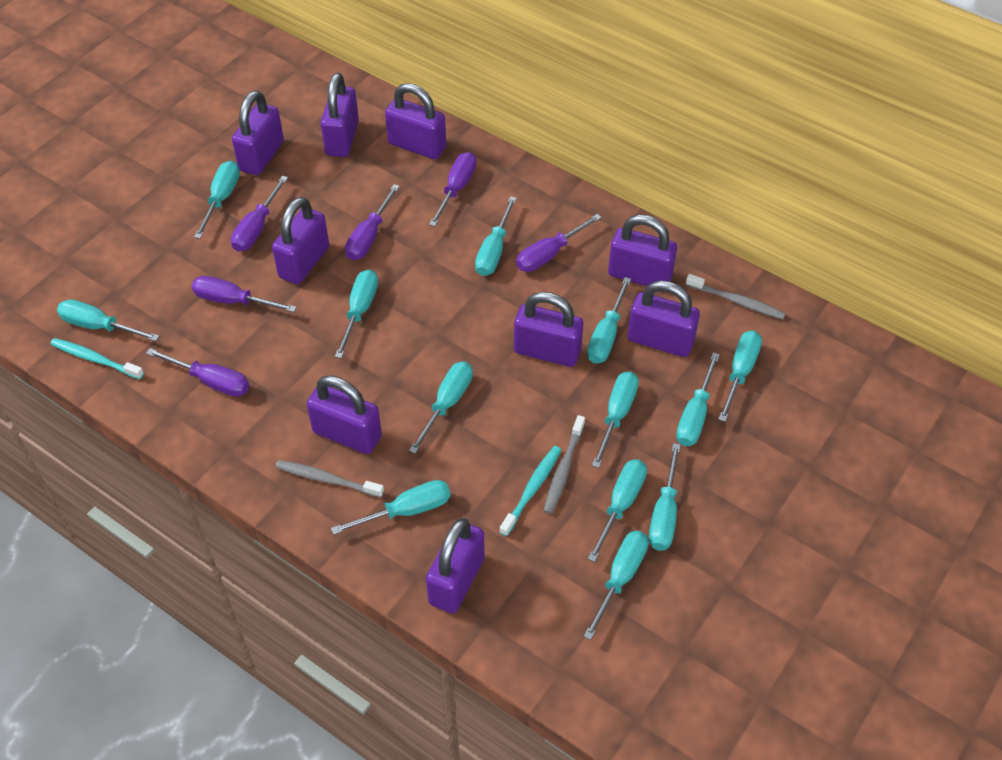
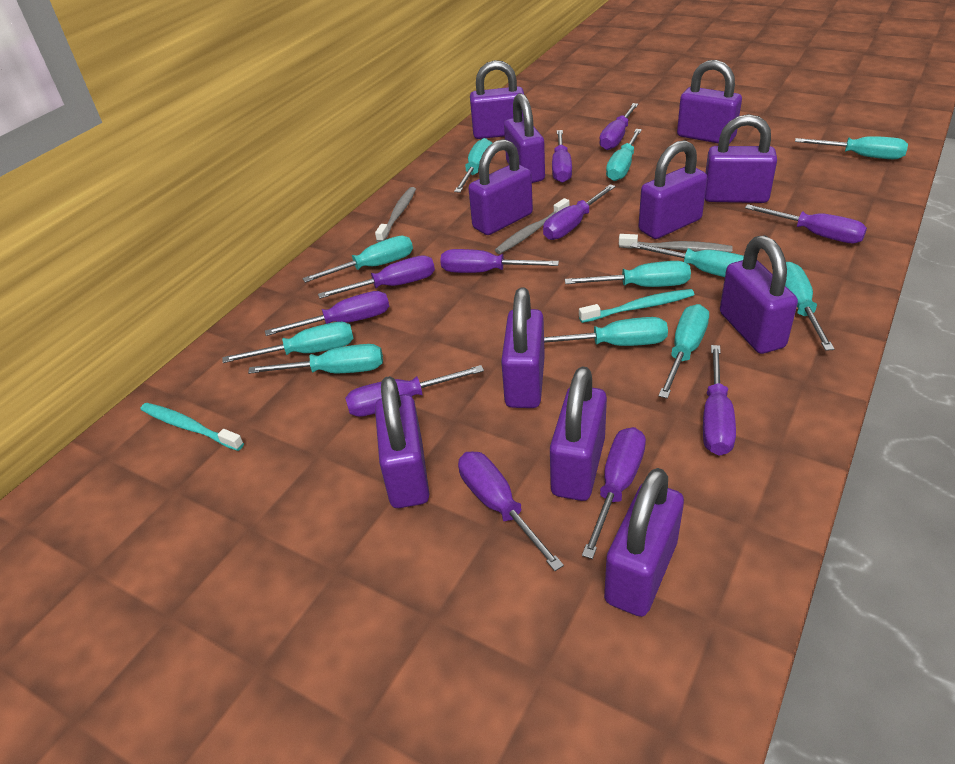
purple padlock: [232,90,284,175] [272,197,329,284] [307,375,382,454] [321,73,359,157] [385,83,446,159] [426,518,485,614] [514,292,583,367] [608,214,677,286] [628,280,700,357] = 9 -> [375,376,429,508] [468,139,533,235] [470,60,524,139] [501,288,545,408] [504,93,545,183] [550,366,607,501] [604,468,684,617] [638,140,707,239] [677,60,742,144] [705,114,777,203] [720,235,798,354] = 11
purple screwdriver: [146,348,249,397] [192,276,297,312] [231,176,288,252] [345,184,400,260] [429,152,476,227] [516,214,602,272] = 6 -> [265,291,389,336] [318,255,435,299] [345,365,484,417] [440,249,559,273] [458,451,564,571] [543,184,616,240] [552,130,572,183] [582,427,646,559] [599,103,638,150] [703,345,736,455] [745,204,867,243] = 11
turquoise screwdriver: [57,299,160,341] [194,160,240,239] [331,480,451,535] [335,269,378,358] [409,362,473,454] [475,196,517,276] [583,531,649,640] [587,277,631,363] [588,459,647,562] [592,371,639,468] [649,443,681,551] [676,353,720,446] [718,331,762,422] = 13 -> [222,322,354,363] [248,344,383,374] [302,236,413,283] [454,138,492,193] [544,317,668,346] [565,261,691,287] [606,129,642,181] [631,242,744,277] [658,304,709,399] [785,262,834,351] [795,136,908,159] = 11

